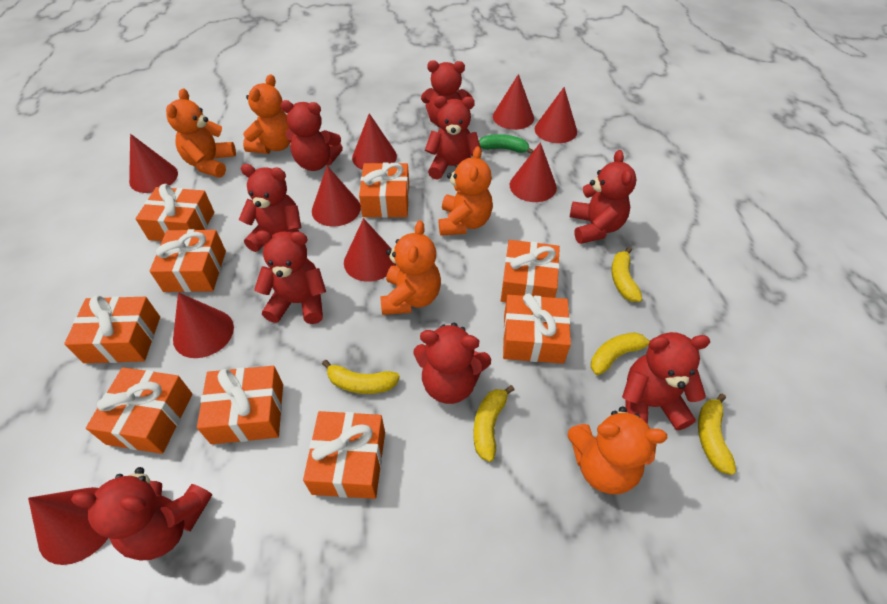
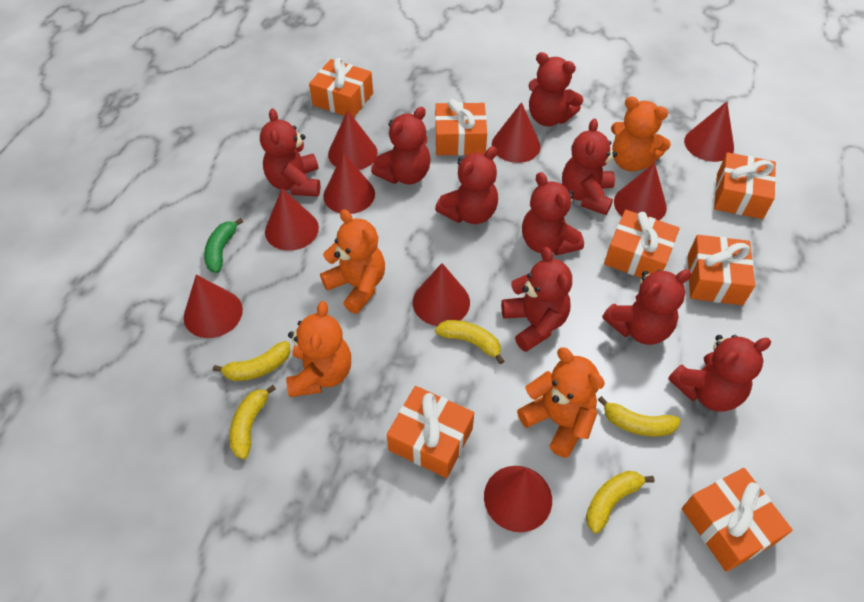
orange gift: [64,295,160,363] [86,367,192,454] [136,184,214,241] [150,229,226,292] [197,366,283,444] [303,411,385,499] [359,162,409,218] [501,240,560,302] [503,293,571,364] = 9 -> [309,58,373,118] [387,386,474,478] [435,99,487,156] [604,210,680,278] [682,468,793,572] [688,235,755,305] [714,152,776,219] = 7
orange teddy bear: [166,89,236,177] [243,74,291,154] [380,220,441,315] [439,146,493,236] [567,407,668,494] = 5 -> [286,301,351,397] [320,209,385,314] [517,347,605,458] [611,96,671,171] = 4

